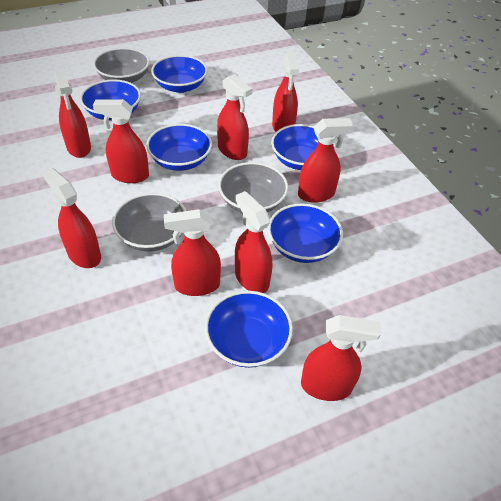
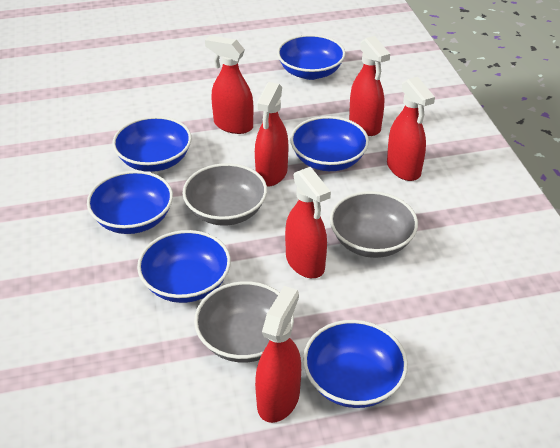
red spray bottle: [42,168,101,268] [54,70,91,158] [93,99,149,183] [164,209,221,296] [217,74,253,160] [235,191,272,293] [272,53,299,132] [298,118,353,203] [301,315,381,401] = 9 -> [205,36,253,134] [255,82,288,187] [255,286,301,423] [285,167,331,278] [349,36,390,136] [387,77,435,181] = 6

